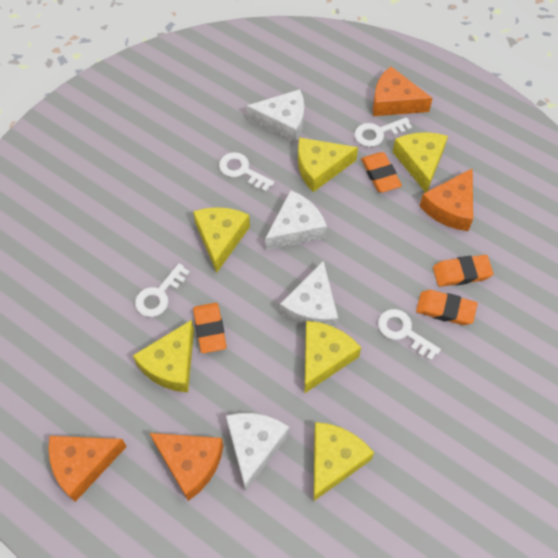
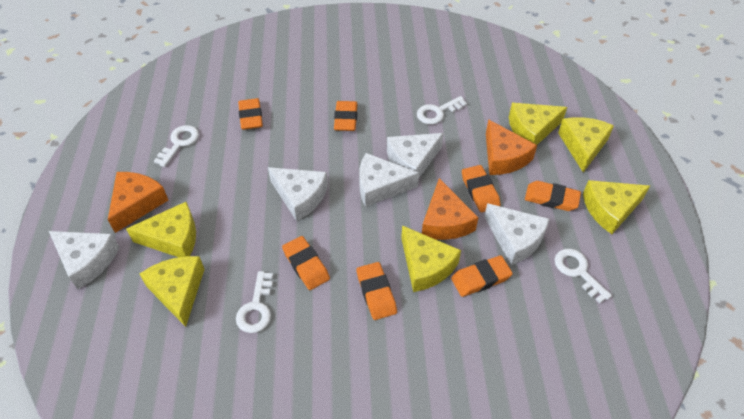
orange cheese: [49,436,127,502] [150,433,224,501] [373,66,433,116] [419,168,473,231] = 4 -> [108,172,168,233] [422,178,479,240] [486,120,537,175] = 3
orange eraser: [193,303,227,353] [361,152,402,193] [416,290,477,325] [433,255,493,287] = 4 -> [238,98,263,130] [282,236,330,290] [334,101,357,131] [356,262,397,320] [451,255,513,297] [462,165,501,212] [525,181,581,211] = 7
white cheese: [226,413,289,491] [246,89,304,143] [265,190,327,250] [280,261,338,328] = 4 -> [49,231,119,289] [268,167,328,221] [359,153,419,207] [387,133,444,178] [484,203,550,265] = 5

